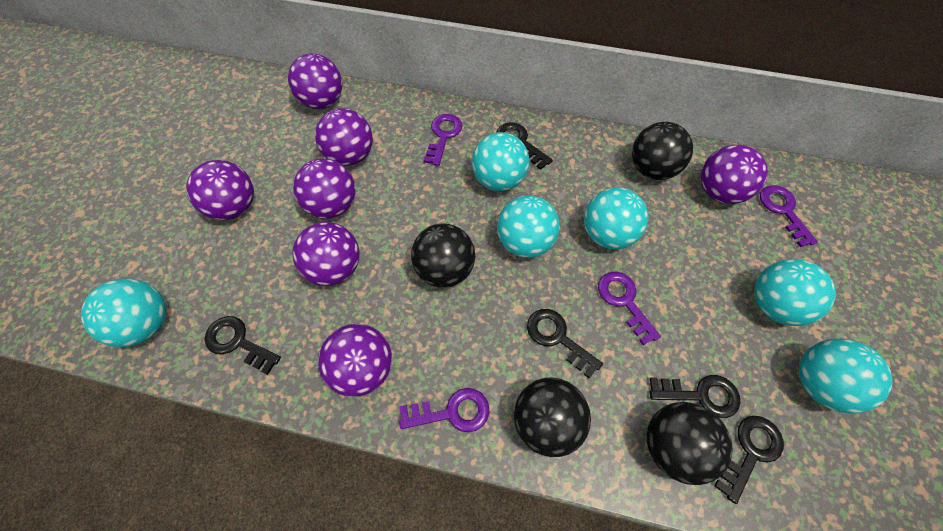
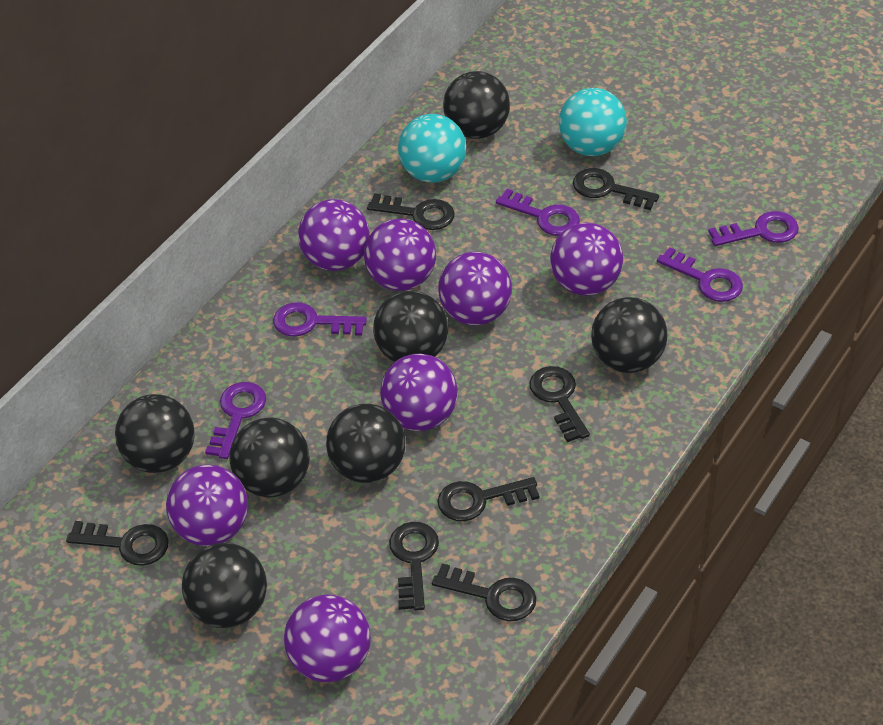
black ball: [411,223,475,288] [514,377,591,457] [632,122,693,180] [647,402,733,485] = 4 -> [115,394,195,473] [182,543,267,628] [229,417,310,498] [326,404,405,483] [373,291,448,362] [443,71,510,139] [591,297,668,373] = 7
black key: [205,316,281,375] [496,122,553,170] [527,309,603,379] [649,375,740,418] [714,415,784,504] = 5 -> [66,521,169,566] [367,193,455,230] [389,522,439,610] [432,563,536,621] [438,477,540,521] [529,366,590,442] [573,168,659,210] = 7
purple key: [399,388,489,432] [424,114,462,166] [598,272,661,346] [760,185,818,247] = 4 -> [205,382,266,459] [273,302,367,336] [496,189,580,236] [657,247,743,302] [708,211,799,246] = 5
turquoise ball: [81,279,166,347] [472,132,530,191] [497,195,560,258] [584,187,649,249] [754,259,836,326] [799,338,893,413] = 6 -> [398,114,466,183] [559,88,627,156] = 2

